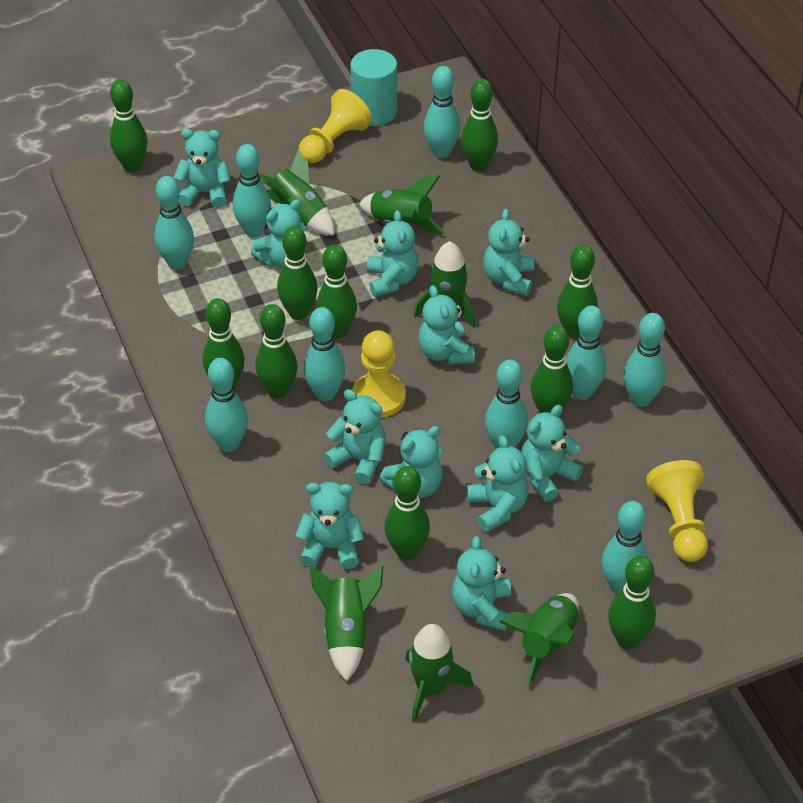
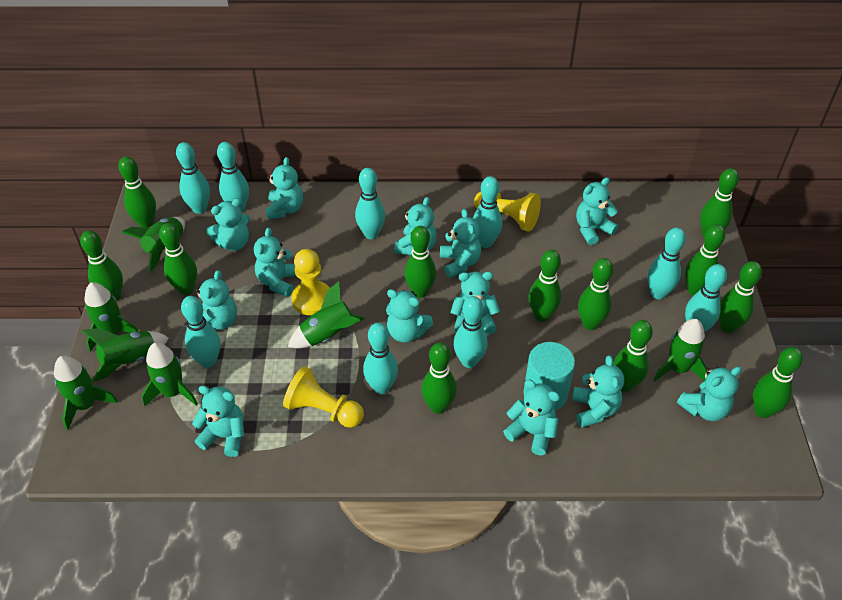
green bowling pin: [110,79,148,172] [203,298,245,389] [255,304,298,398] [277,226,318,320] [316,245,357,339] [385,466,430,560] [461,79,498,171] [531,325,573,413] [557,245,598,339] [608,555,656,649] = 10 -> [80,230,123,301] [118,156,156,228] [159,223,197,295] [404,226,436,298] [421,342,457,414] [528,250,561,322] [578,258,614,330] [613,320,653,392] [685,224,725,296] [700,168,739,237] [719,261,762,333] [753,347,803,418] = 12
green rocket: [258,149,334,235] [310,566,383,681] [359,175,445,235] [405,624,473,723] [414,241,475,328] [499,593,579,686] = 6 -> [54,356,118,430] [82,328,169,382] [84,282,139,352] [121,217,185,273] [142,343,198,406] [288,281,365,348] [653,319,706,382] = 7
turquoise teddy bear: [174,129,231,208] [251,199,306,268] [295,482,364,569] [324,389,386,484] [367,210,419,297] [379,426,443,498] [418,285,475,365] [452,536,511,631] [467,435,528,532] [483,209,534,296] [521,405,583,502] = 11 -> [192,385,244,457] [195,270,237,330] [206,198,250,251] [254,228,296,297] [266,157,303,220] [386,289,433,342] [394,197,437,255] [440,209,481,278] [450,271,500,335] [503,380,560,455] [572,355,624,428] [576,177,618,245] [677,366,742,421] = 13

